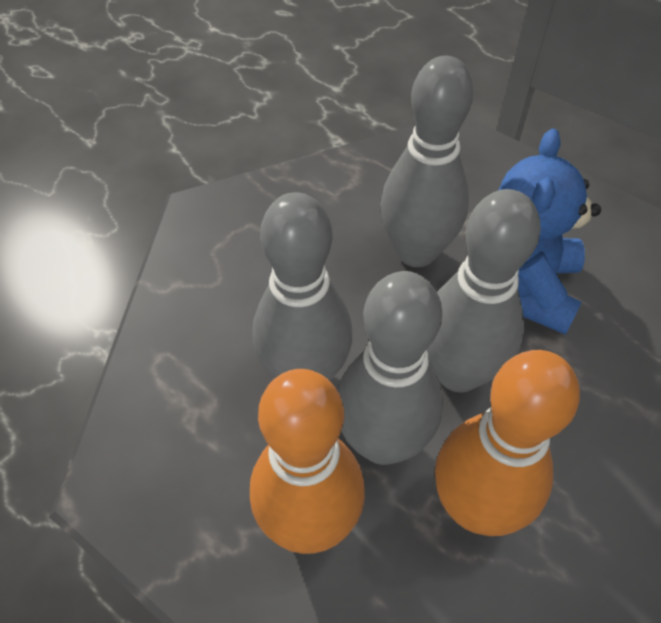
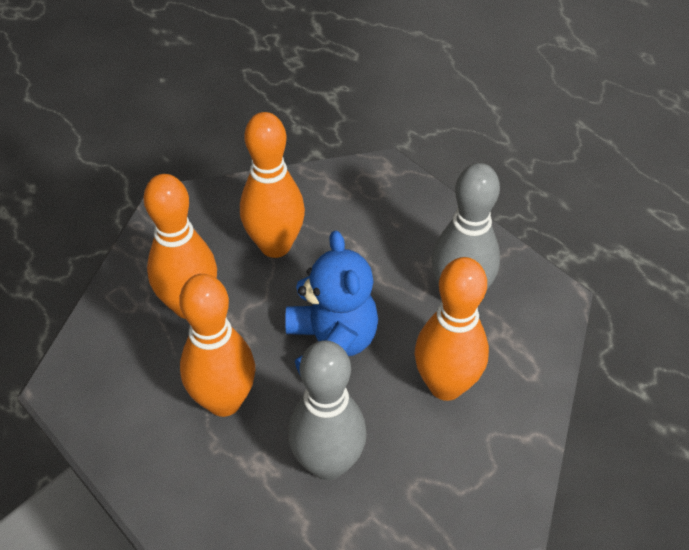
grey bowling pin: [253,192,353,381] [338,271,443,465] [380,56,474,267] [427,189,541,392] = 4 -> [288,340,367,480] [432,163,500,289] = 2
orange bowling pin: [250,369,365,554] [435,350,580,536] = 2 -> [144,174,217,319] [179,274,255,417] [240,112,305,258] [415,257,489,401] = 4

